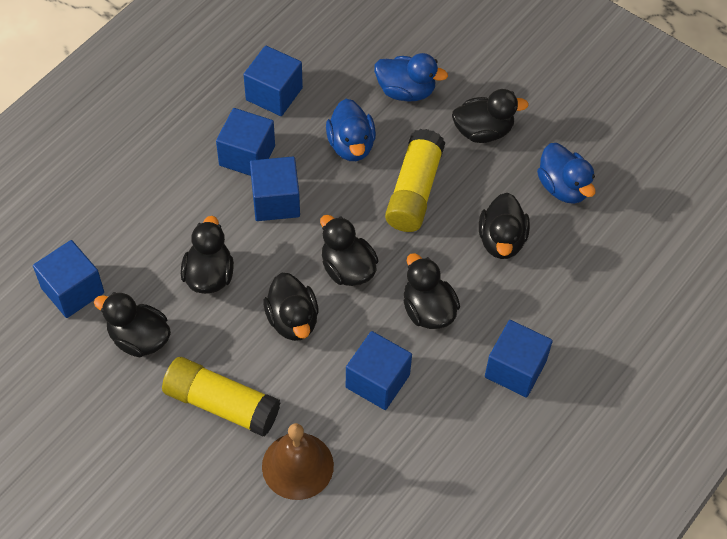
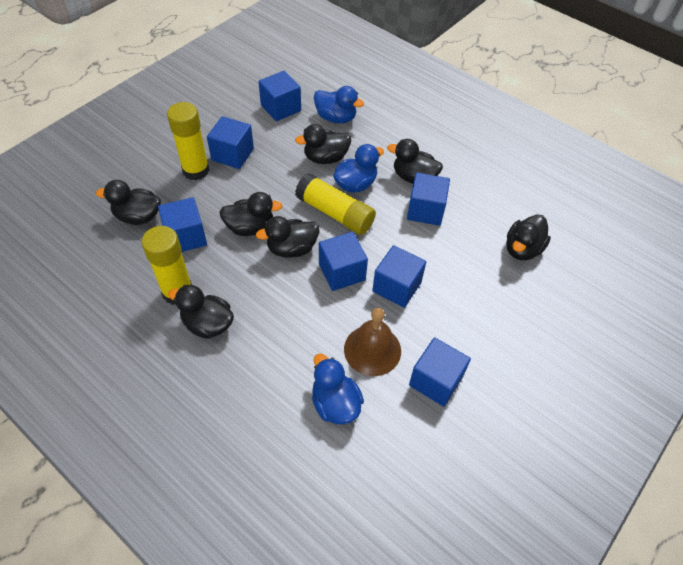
blue cube: [33,240,104,318] [216,108,275,176] [243,46,303,116] [250,156,300,221] [346,331,412,410] [485,320,553,397] = 6 -> [158,197,207,252] [207,116,254,169] [258,71,301,121] [319,232,368,291] [372,245,426,308] [407,173,450,226] [409,338,471,407] = 7
yellow glue stick: [162,357,280,436] [385,129,445,232] = 2 -> [142,226,192,305] [167,102,209,181] [295,173,376,235] = 3

